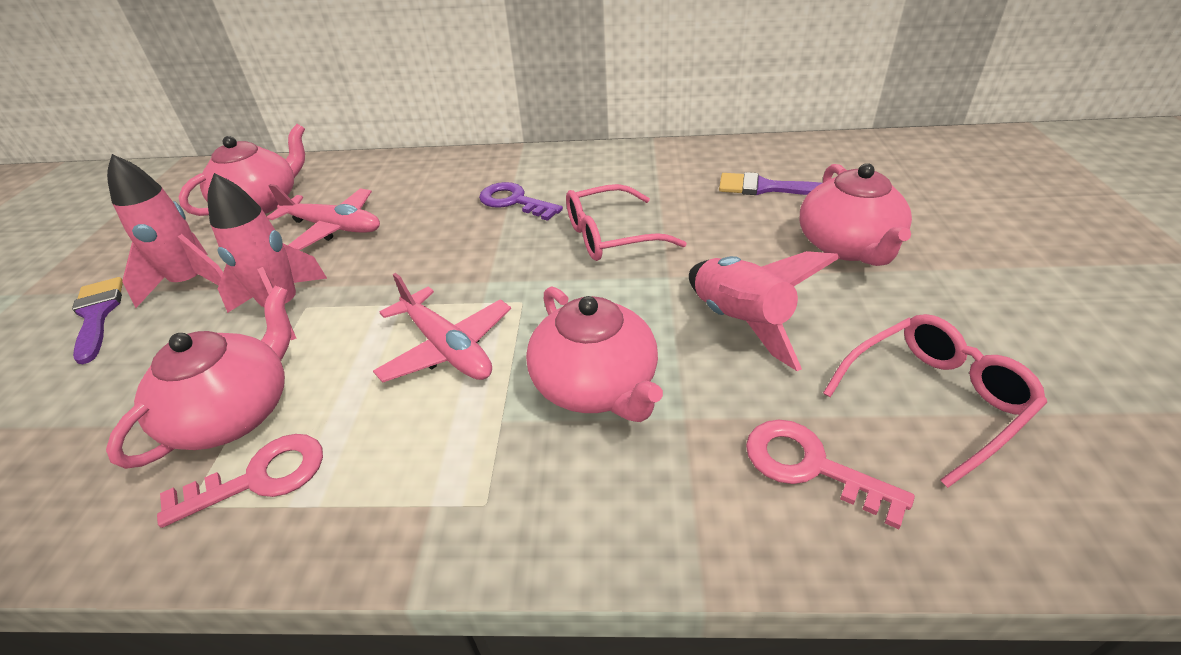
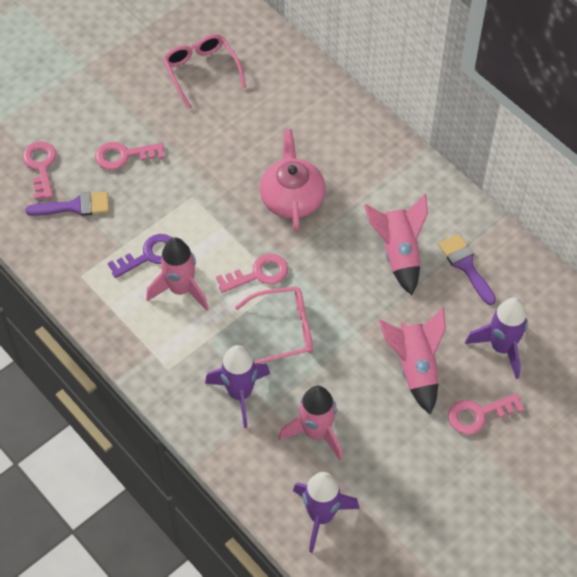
pink key: [157,434,323,528] [746,420,915,529] = 2 -> [22,141,56,200] [95,142,164,170] [216,254,288,293] [448,393,524,435] = 4
pink plane: [267,184,380,250] [373,273,511,383] = 2 -> none = 0
pink rocket: [107,154,223,308] [207,173,327,340] [689,251,840,371] = 3 -> [146,238,209,311] [279,386,343,461] [364,194,428,295] [379,308,446,414] = 4
pink teapot: [106,286,291,469] [179,124,305,216] [526,286,663,422] [800,163,912,266] = 4 -> [260,129,326,231] = 1
purple rocket: none = 0 -> [205,345,270,428] [293,472,360,553] [465,298,528,379] = 3

